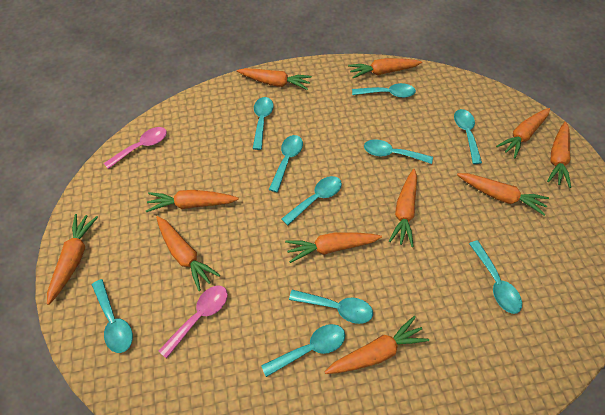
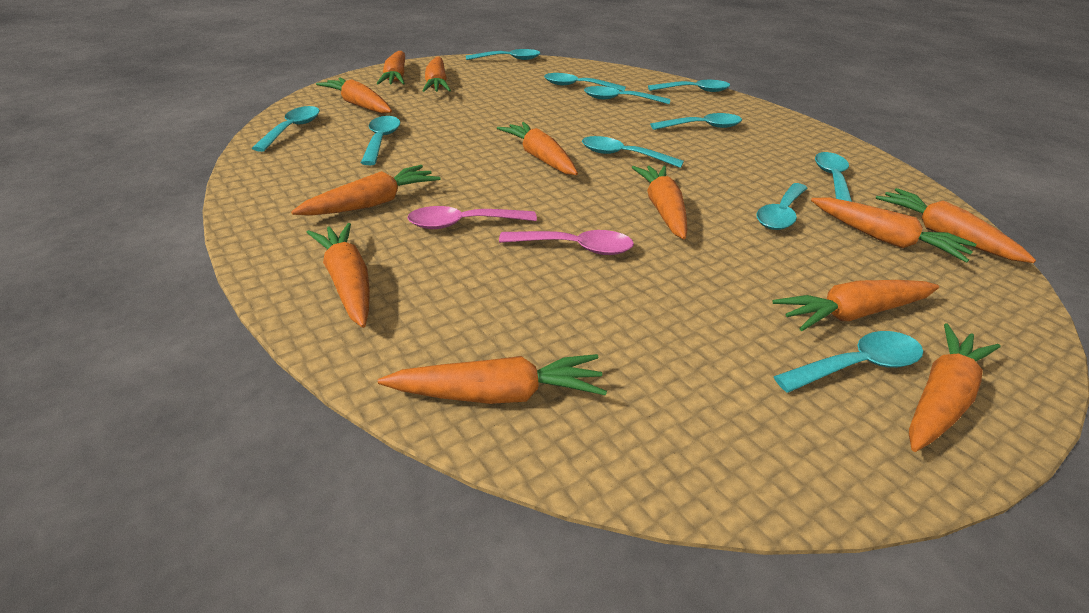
orange carrot: [47,214,98,305] [146,190,239,212] [156,216,220,291] [237,68,312,90] [285,232,382,263] [325,316,429,374] [348,58,422,78] [389,169,417,247] [457,173,549,216] [496,108,550,158] [547,122,571,188] = 11 -> [291,165,441,216] [306,223,370,328] [316,78,392,114] [377,51,405,85] [378,354,607,404] [422,57,451,92] [497,122,578,175] [631,166,687,239] [773,280,939,331] [811,197,977,263] [876,188,1036,263] [909,323,1000,452] = 12
turquoise spoon: [92,279,133,353] [253,97,274,150] [261,324,345,377] [269,135,303,192] [282,176,342,225] [289,290,373,324] [352,83,416,98] [364,139,433,164] [454,109,482,164] [469,240,522,314] = 10 -> [252,106,320,152] [361,116,400,165] [466,49,540,60] [544,73,626,91] [582,136,684,168] [584,86,670,104] [648,80,730,92] [650,113,742,130] [756,183,808,230] [774,331,923,393] [815,152,852,202] = 11

